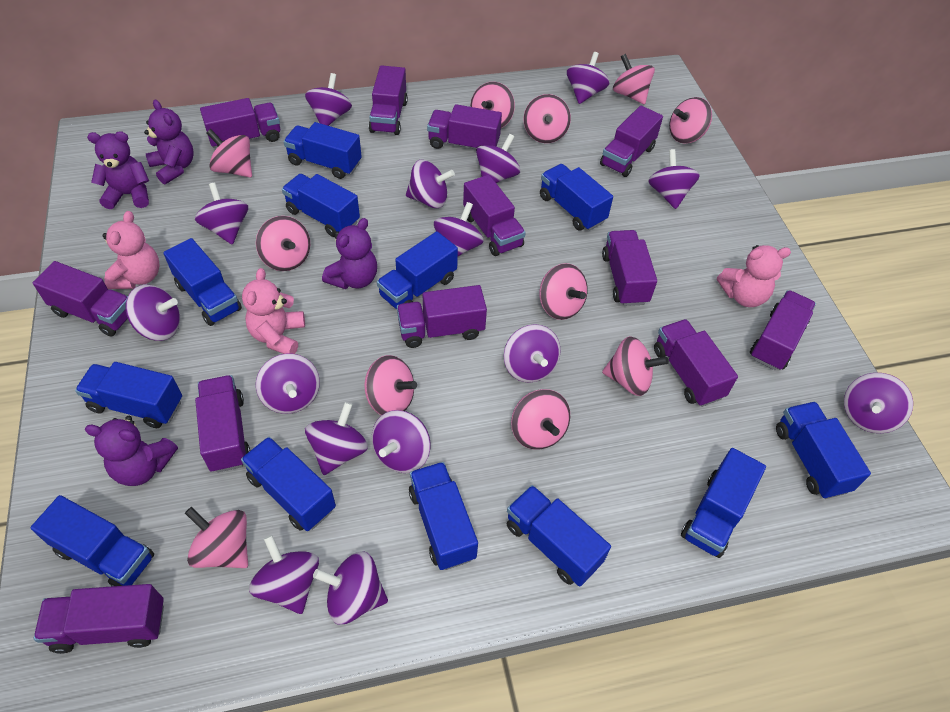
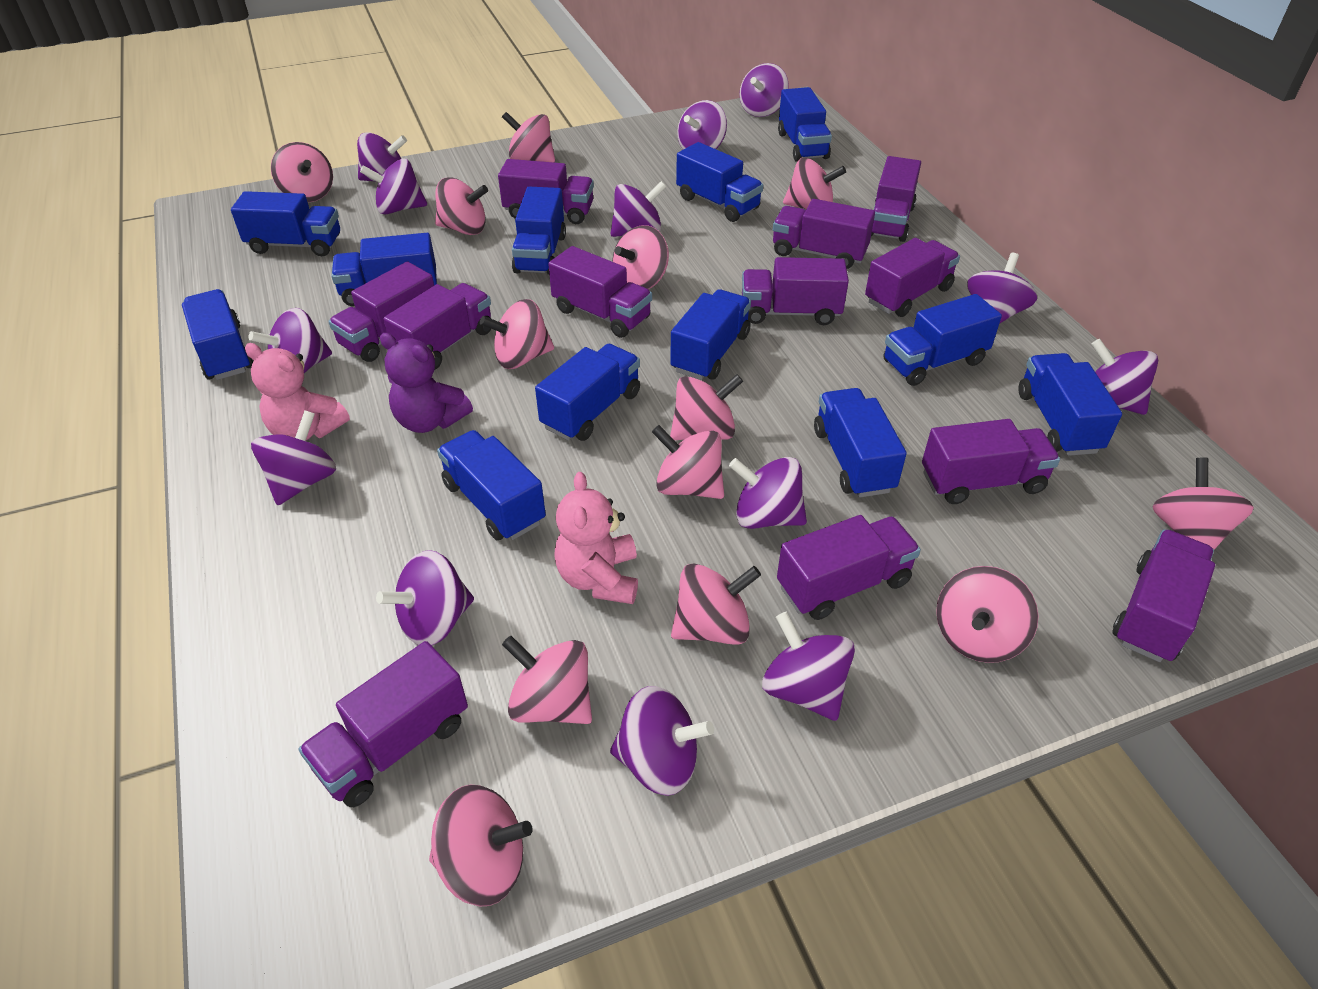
pink spinning top: [185,507,248,568] [206,129,252,178] [256,216,310,271] [365,355,417,415] [470,82,515,128] [511,389,570,450] [524,94,571,143] [539,263,588,320] [602,336,669,396] [613,54,655,105] [669,97,712,144] = 11 -> [271,142,333,202] [429,784,533,907] [435,178,488,235] [480,299,554,369] [502,112,555,162] [502,636,592,724] [612,225,669,289] [652,425,724,499] [670,374,743,440] [671,563,761,645] [783,157,846,209] [936,566,1038,663] [1152,457,1254,549] = 13
pink teddy bear: [103,211,159,289] [242,268,305,354] [717,245,791,307] = 3 -> [245,343,350,440] [554,472,638,604] = 2
purple spinning top: [126,285,180,341] [195,183,248,245] [249,535,319,614] [256,354,320,414] [305,73,352,126] [305,402,368,475] [313,551,388,624] [372,410,431,473] [406,160,455,208] [434,202,484,256] [476,134,520,183] [504,324,560,383] [567,52,609,104] [648,149,700,209] [844,373,913,433] = 15 -> [249,308,332,373] [251,410,336,505] [357,132,407,181] [360,159,427,215] [376,550,474,646] [610,181,666,237] [610,686,714,796] [677,100,727,150] [729,457,807,529] [739,63,789,117] [762,612,855,721] [967,253,1037,324] [1091,339,1158,415] = 13
purple teddy bear: [85,416,178,486] [87,131,149,209] [144,100,194,185] [322,218,377,289] = 4 -> [380,333,473,433] = 1

